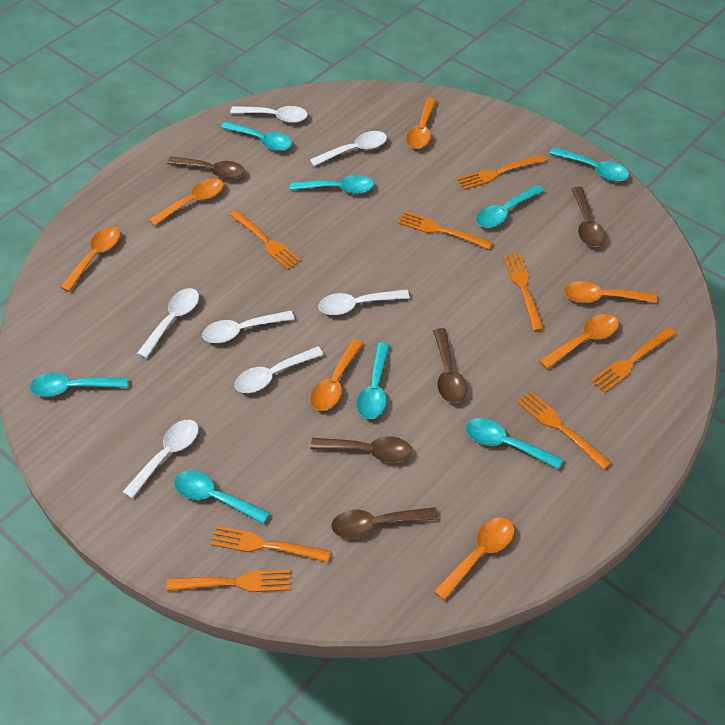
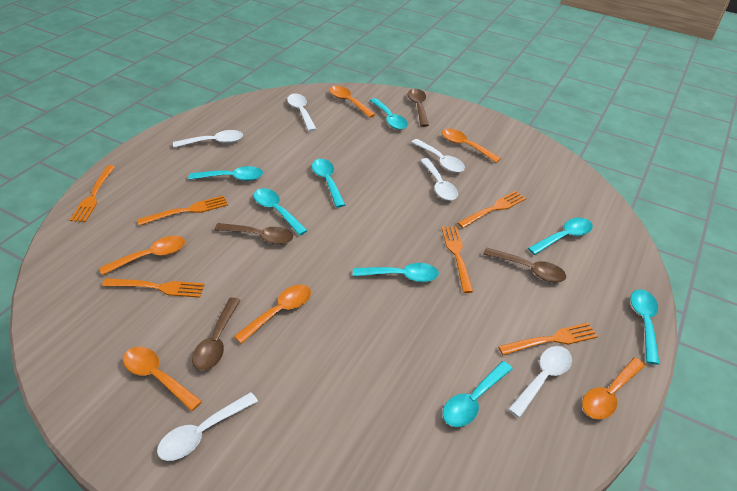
brown spoon: [167,157,245,180] [310,436,412,463] [331,507,438,539] [433,328,467,403] [572,187,606,247] = 5 -> [192,297,241,371] [215,223,293,245] [408,89,429,127] [483,248,566,282] = 4
orange fork: [167,570,290,592] [211,526,331,562] [230,210,301,270] [398,211,493,249] [457,154,547,190] [503,253,544,331] [517,391,612,470] [591,327,676,393] = 8 -> [70,165,115,222] [102,278,205,298] [137,195,228,226] [442,226,473,293] [457,191,526,228] [498,323,598,355] = 6
orange spoon: [60,227,120,292] [149,178,224,226] [310,339,364,411] [406,98,437,149] [434,517,515,601] [539,314,619,369] [564,281,657,303] = 7 -> [99,236,185,275] [123,347,202,411] [234,285,311,344] [329,86,376,118] [442,129,501,163] [582,358,645,419] = 6
white spoon: [123,420,199,499] [137,288,199,358] [202,311,294,343] [230,106,308,123] [234,346,324,393] [310,131,387,166] [318,289,410,315] = 7 -> [157,392,258,461] [173,130,243,148] [287,94,317,131] [411,139,465,173] [420,158,458,201] [508,346,572,418] = 6

